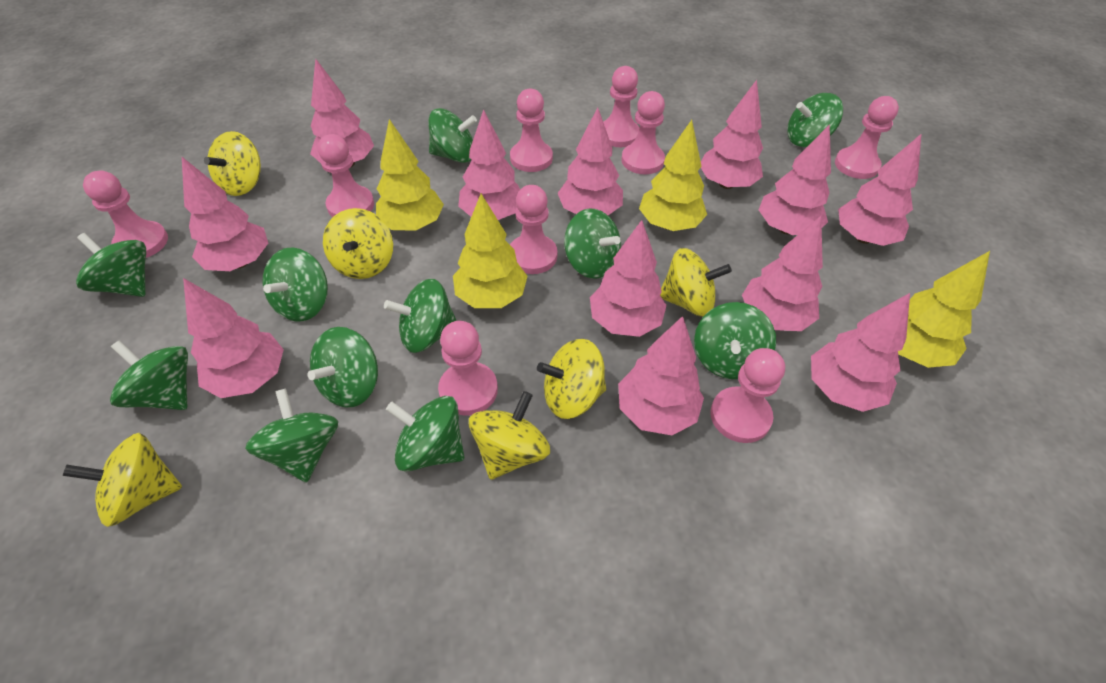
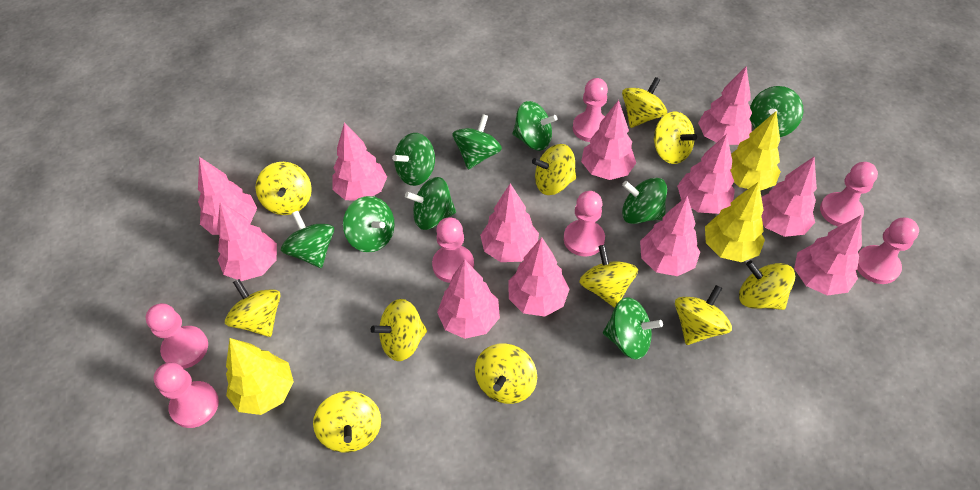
green spinning top: [76,233,146,297] [110,340,188,410] [245,389,338,482] [263,247,328,322] [307,327,378,408] [384,279,457,353] [386,396,464,471] [428,108,477,163] [564,208,621,278] [694,302,776,379] [787,93,843,147] = 11 -> [281,211,334,268] [343,196,395,252] [392,133,435,186] [405,177,456,230] [452,114,502,170] [513,101,557,151] [603,297,663,359] [622,178,667,224] [750,86,804,137] = 9
pink pawn: [83,170,168,258] [318,134,374,217] [438,321,498,415] [510,89,553,172] [510,185,557,274] [603,66,639,147] [622,91,665,174] [710,348,785,443] [835,96,899,179] = 9 -> [145,303,208,369] [154,362,219,428] [432,217,474,283] [564,191,605,257] [573,78,608,142] [820,162,878,227] [857,218,919,284] = 7
yellow spinning top: [63,433,182,527] [204,131,261,196] [323,208,393,279] [469,391,550,480] [537,339,606,419] [660,248,732,317] = 6 -> [225,279,281,337] [255,162,312,215] [313,391,381,453] [371,299,427,361] [475,344,537,404] [532,144,576,195] [579,245,638,308] [622,77,667,128] [654,111,697,164] [675,285,732,345] [739,260,795,310] = 11
yellow tree: [376,119,444,231] [453,194,528,308] [639,120,707,231] [898,251,990,368] = 4 -> [226,338,294,415] [705,182,765,262] [730,111,781,191] = 3

